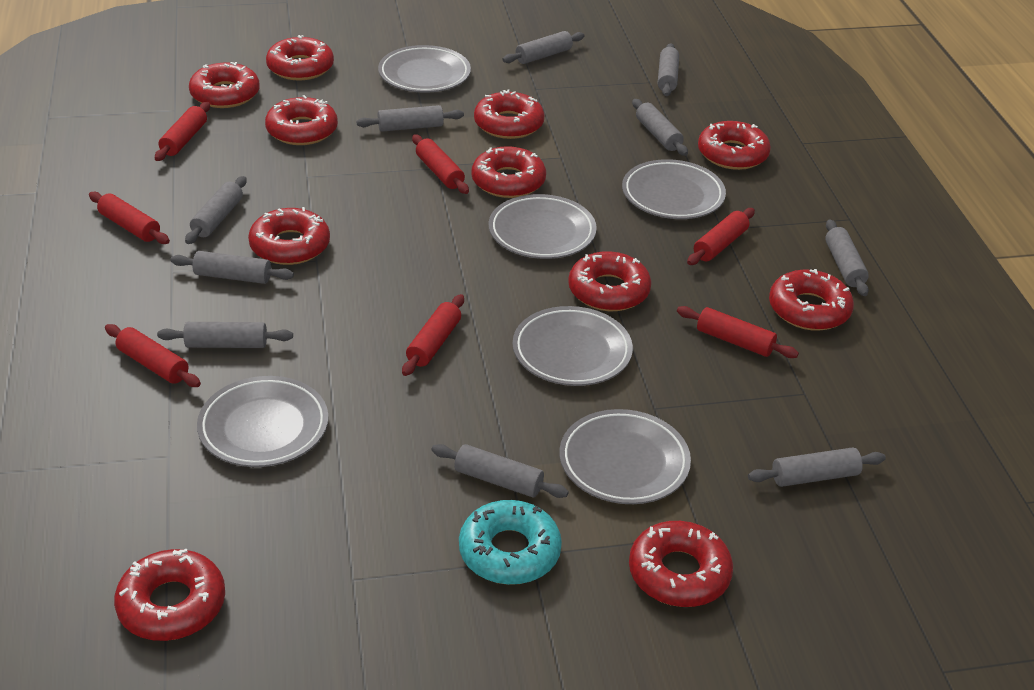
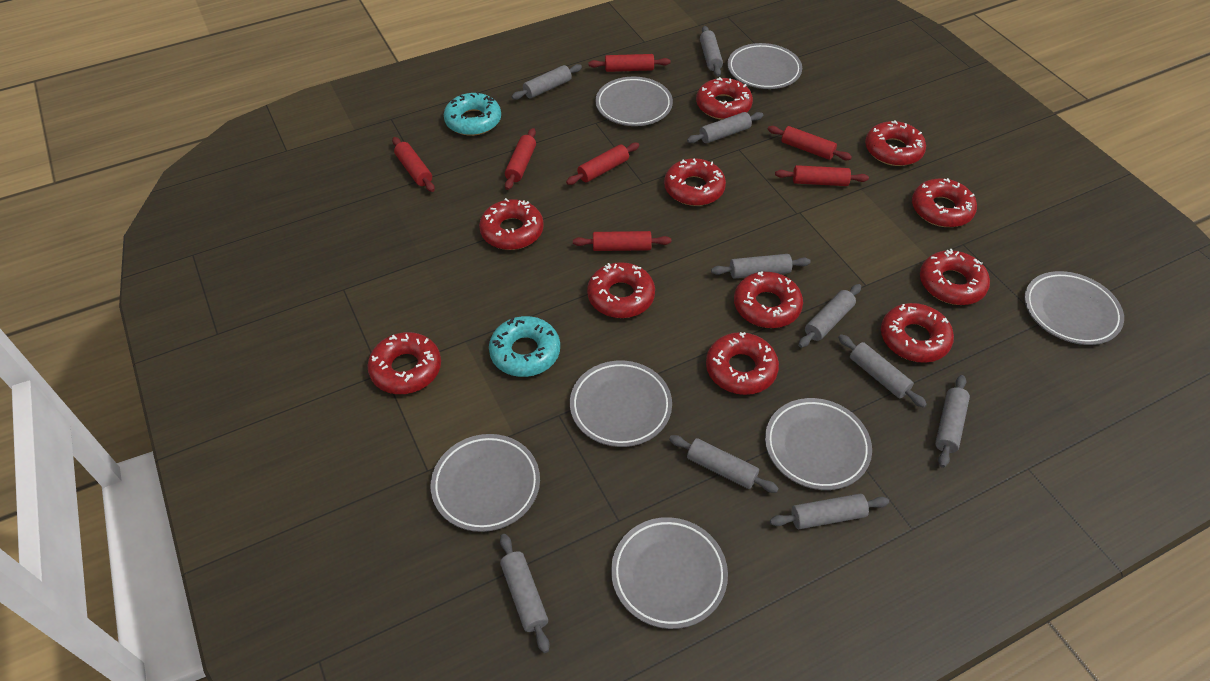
grey plate: [197,376,328,467] [378,45,471,93] [489,194,597,259] [513,306,633,386] [560,409,691,504] [622,159,726,219] = 6 -> [431,434,540,532] [570,361,672,447] [595,77,673,126] [611,517,728,629] [727,43,802,89] [765,398,872,490] [1024,271,1124,345] = 7
turquoise donut: [459,500,562,585] = 1 -> [444,91,501,136] [489,316,560,377] = 2

